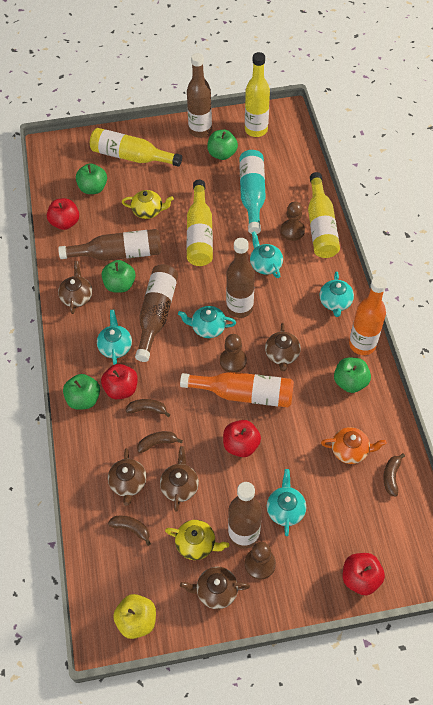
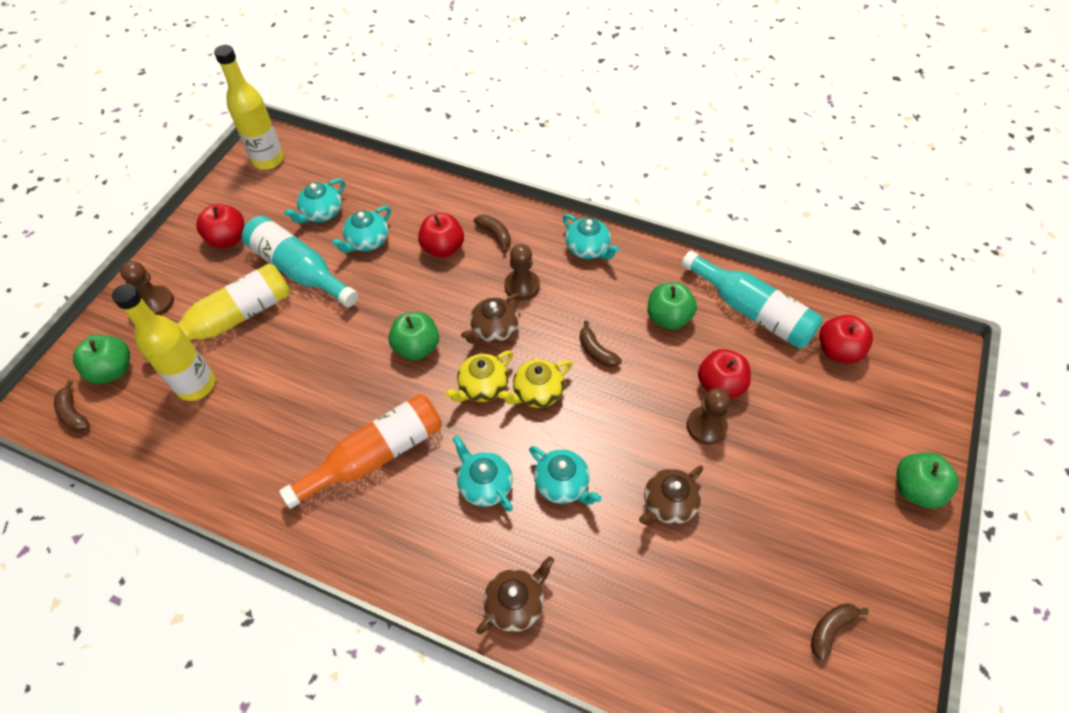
brown bottle: [58,229,161,261] [135,264,178,362] [187,53,212,138] [226,238,255,318] [228,482,262,549] = 5 -> none = 0
brown teapot: [58,261,92,314] [108,448,147,506] [160,446,199,512] [180,567,250,609] [265,323,301,371] = 5 -> [461,293,521,344] [476,556,554,634] [639,465,703,526] = 3
green apple: [63,374,100,410] [76,163,107,194] [102,260,136,293] [207,130,238,160] [334,357,371,393] = 5 -> [73,335,130,384] [388,312,439,360] [648,282,697,330] [897,453,959,509] = 4
orange bottle: [180,372,294,407] [349,276,387,355] = 2 -> [279,394,442,509] = 1
orange teapot: [321,427,387,464] = 1 -> none = 0
turquoise bottle: [240,150,266,234] = 1 -> [242,216,358,307] [681,250,823,349] = 2
yellow apple: [113,594,156,639] = 1 -> none = 0
yellow bottle: [90,128,182,167] [187,180,213,266] [245,52,270,137] [308,172,340,258] = 4 -> [112,284,215,401] [146,264,290,361] [214,45,284,170] = 3

